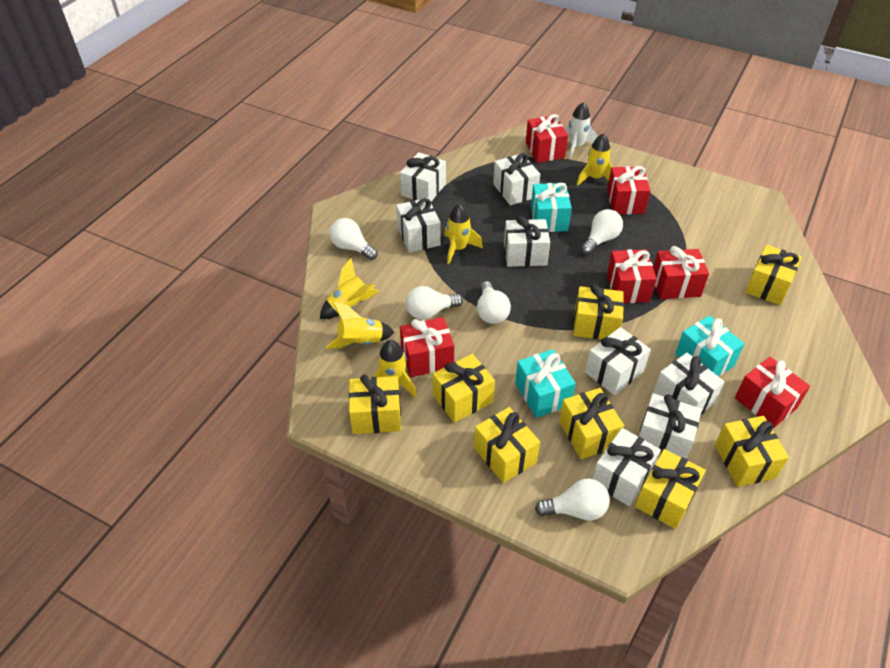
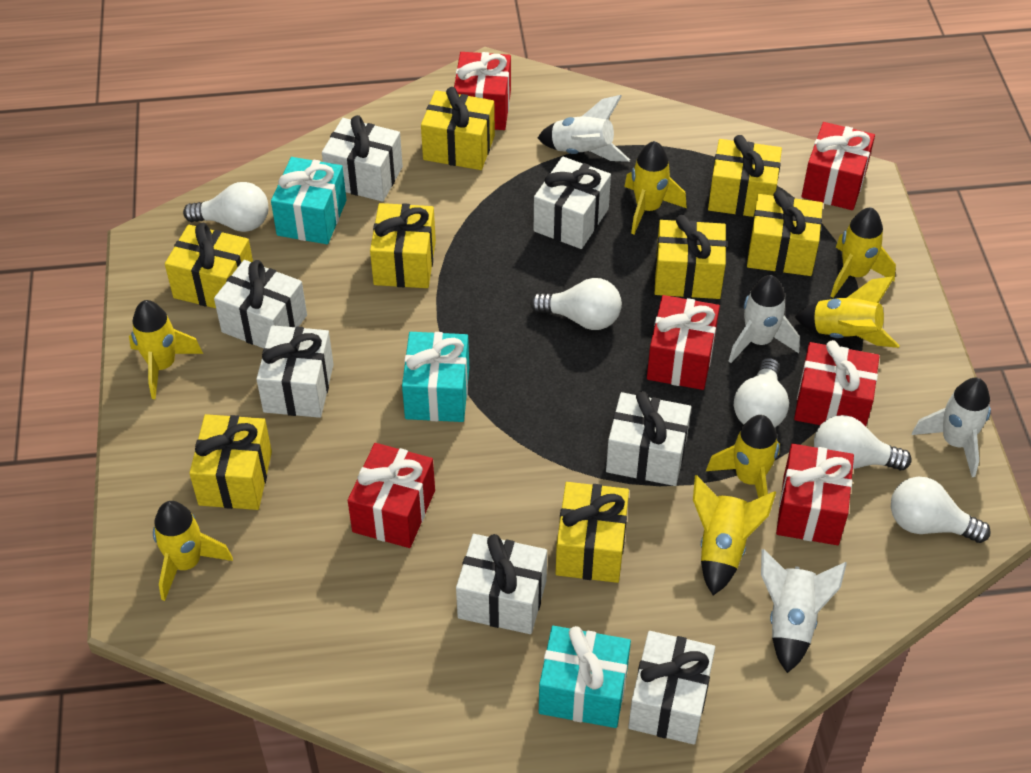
white gift: [396,198,441,253] [400,152,446,202] [493,153,540,206] [504,215,550,267] [585,327,651,395] [592,428,661,506] [638,393,702,459] [653,353,725,415] = 8 -> [214,260,307,348] [256,325,334,418] [322,115,403,202] [456,534,547,634] [534,157,611,249] [606,391,691,486] [628,631,715,745] = 7
white rocket: [564,102,598,159] = 1 -> [538,95,630,162] [729,275,800,363] [761,549,847,673] [912,378,991,477] = 4
yellow rocket: [320,258,379,319] [326,302,395,349] [373,340,417,398] [444,203,483,264] [576,133,612,186] = 5 -> [129,300,203,399] [153,501,233,601] [624,141,687,234] [693,475,776,595] [706,415,780,498] [795,276,900,348] [831,207,896,298] = 7

